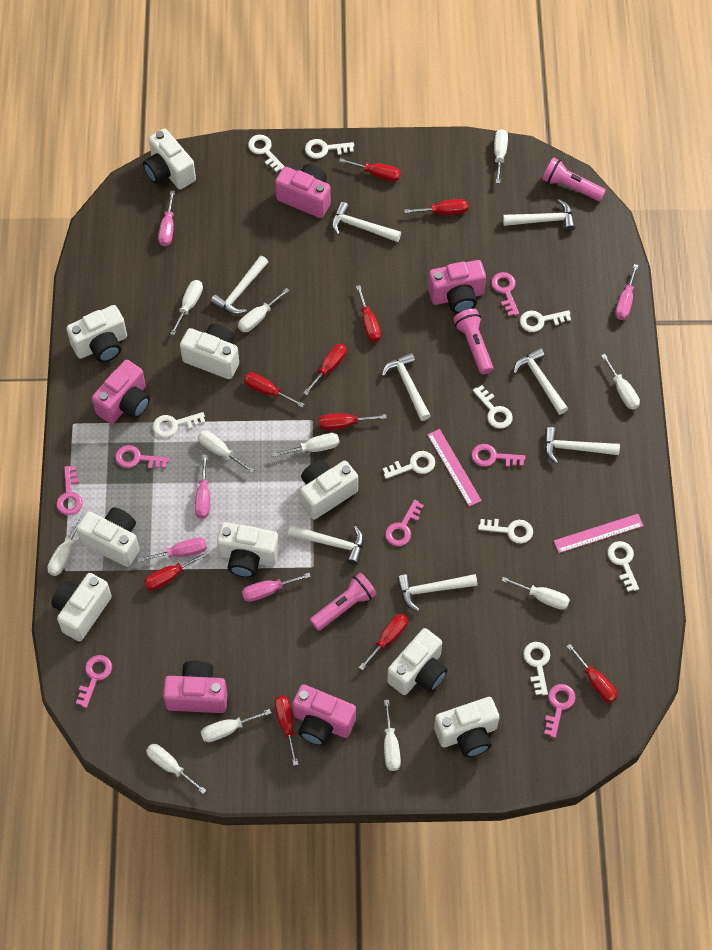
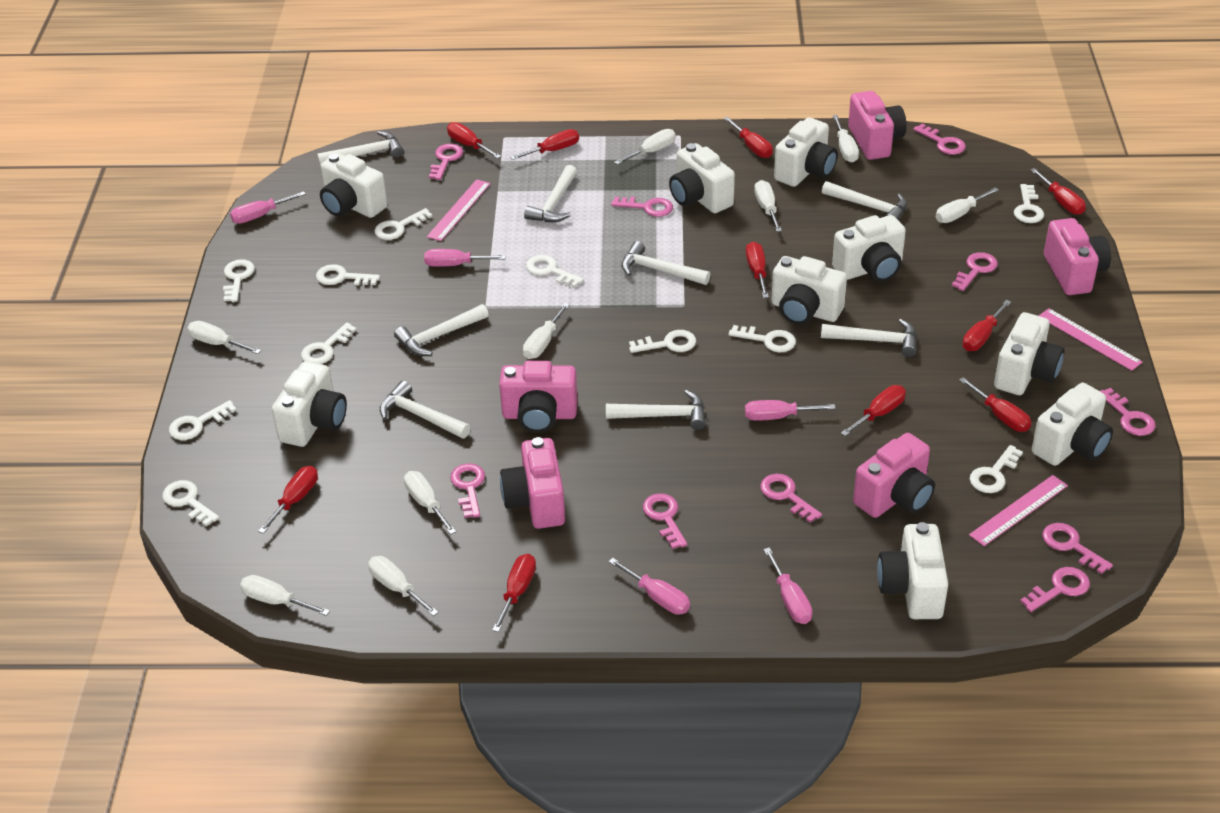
pink flashlight: [310,573,377,631] [453,309,493,374] [542,157,606,202] = 3 -> none = 0
pink key: [57,466,82,515] [76,655,112,708] [115,445,169,469] [385,499,424,546] [471,444,525,467] [491,272,519,316] [544,684,576,738] = 7 -> [429,144,463,180] [450,463,485,518] [611,197,673,217] [643,493,687,549] [760,474,822,523] [913,124,966,155] [952,252,998,291] [1020,567,1090,612] [1042,523,1113,574] [1100,388,1156,436] = 10
pink ruler: [427,429,482,507] [554,514,644,553] = 2 -> [427,179,490,241] [969,475,1068,546] [1039,308,1142,371] = 3
white key: [153,412,205,438] [248,135,285,172] [305,139,354,159] [383,451,435,479] [473,385,513,429] [478,519,533,544] [520,310,571,332] [523,642,550,695] [608,541,639,592] = 9 -> [162,480,219,526] [169,400,236,440] [223,259,255,302] [301,323,357,364] [316,264,380,286] [375,208,432,240] [526,255,584,287] [629,330,696,353] [728,325,796,352] [970,445,1023,493] [1014,184,1044,223] = 11
white screwdriver: [47,514,84,576] [146,744,206,794] [170,280,203,335] [198,431,254,474] [201,709,271,742] [238,288,290,332] [272,433,339,457] [384,700,401,771] [494,129,508,184] [501,577,570,610] [601,354,640,410] = 11 -> [188,321,261,354] [240,575,330,616] [368,556,439,616] [404,471,456,535] [523,303,570,359] [614,129,676,165] [754,180,782,232] [832,115,859,162] [936,187,999,223] = 9

